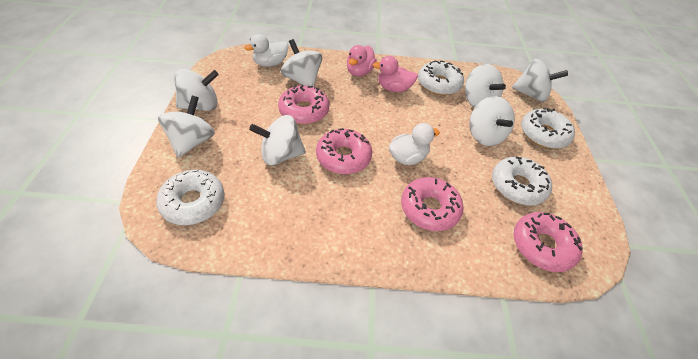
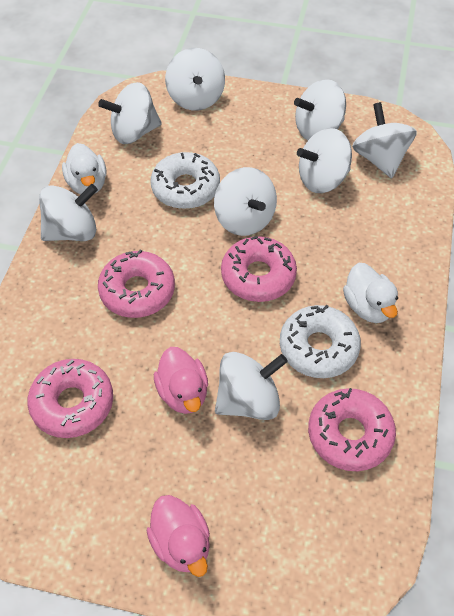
white donut: [156,169,225,225] [418,60,464,95] [492,157,552,205] [521,108,575,149] = 4 -> [151,152,220,209] [280,305,361,378] = 2
white spinning top: [158,96,215,158] [174,69,219,111] [249,115,306,165] [281,39,322,87] [465,64,506,108] [469,96,515,146] [512,59,568,102] = 7 -> [39,184,98,241] [98,82,162,144] [165,48,225,111] [214,167,277,236] [215,352,288,420] [294,79,346,140] [297,128,352,193] [352,102,417,178] = 8

